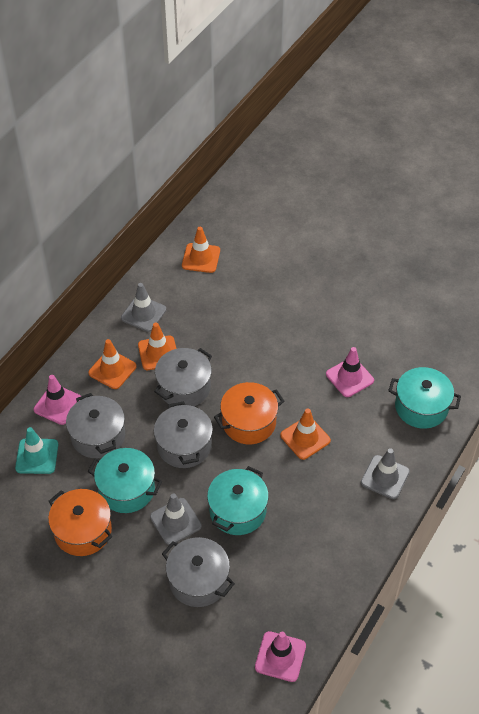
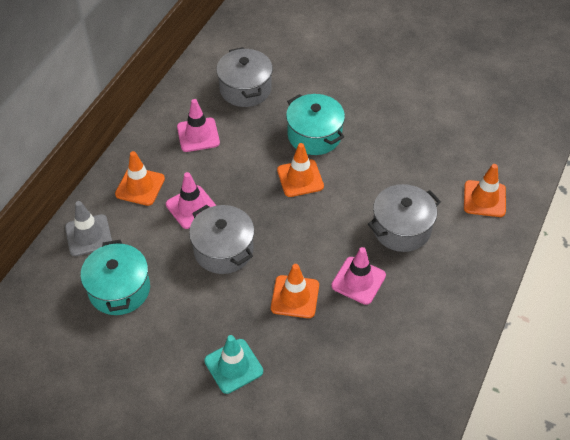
grey pot: [66,393,125,459] [154,348,212,406] [154,401,213,468] [162,537,235,607] = 4 -> [189,205,254,274] [216,47,273,107] [368,184,441,252] = 3
grey traffic cone: [121,283,166,332] [150,493,202,545] [361,448,410,499] = 3 -> [65,201,112,256] = 1
orange pot: [48,489,112,556] [214,382,284,444] = 2 -> none = 0
turquoise pot: [88,448,162,513] [207,466,269,535] [388,367,461,429] = 3 -> [80,240,150,315] [286,94,345,155] = 2

